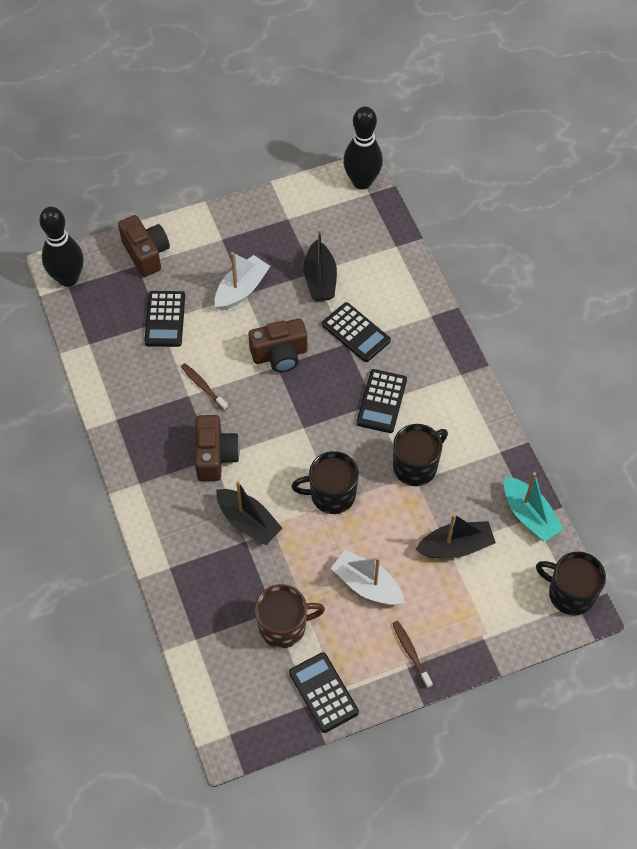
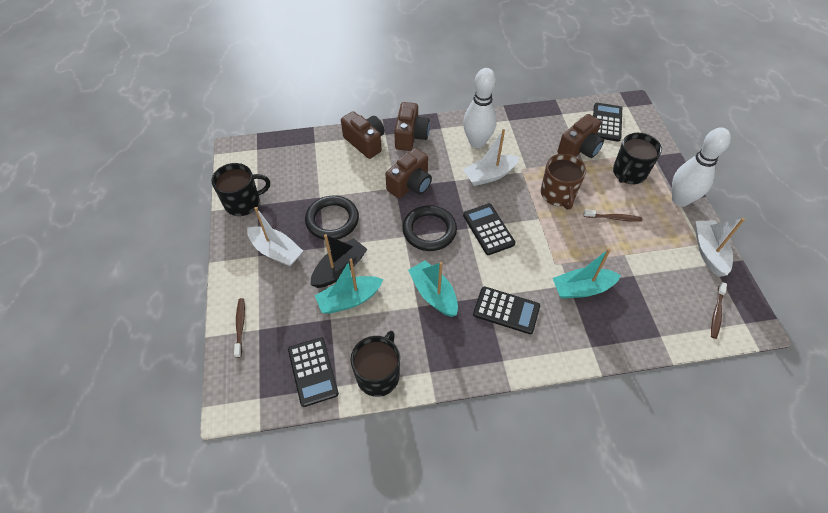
black boat: [216,481,283,545] [304,229,337,301] [416,514,496,558] = 3 -> [310,234,368,288] = 1
black bowling pin: [39,207,84,287] [343,106,383,189] = 2 -> none = 0
black ring: none = 0 -> [305,195,359,240] [403,205,457,251] = 2
brown camera: [118,215,170,277] [195,415,240,481] [248,318,307,372] = 3 -> [341,111,385,159] [385,148,432,198] [394,102,430,151] [557,114,604,158] = 4
brown toothbrush: [181,363,228,411] [392,621,433,688] = 2 -> [234,298,245,358] [584,210,642,222] [711,282,727,339] = 3
turquoise boat: [504,472,563,542] = 1 -> [315,259,384,314] [408,260,458,317] [553,248,621,299] = 3
white boat: [215,252,270,311] [331,550,405,605] = 2 -> [247,207,303,266] [463,129,520,186] [696,218,745,277] = 3
white bowling pin: none = 0 -> [463,68,497,148] [672,127,731,207] = 2

